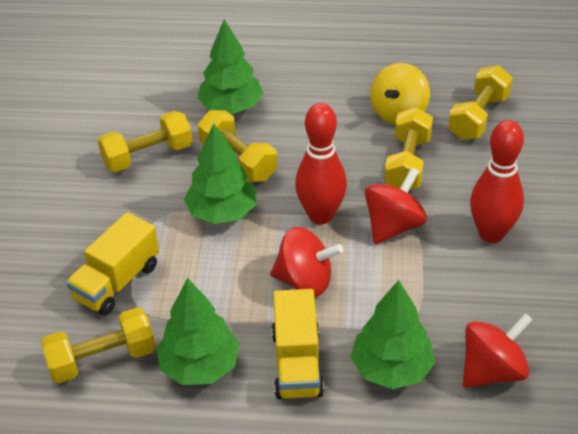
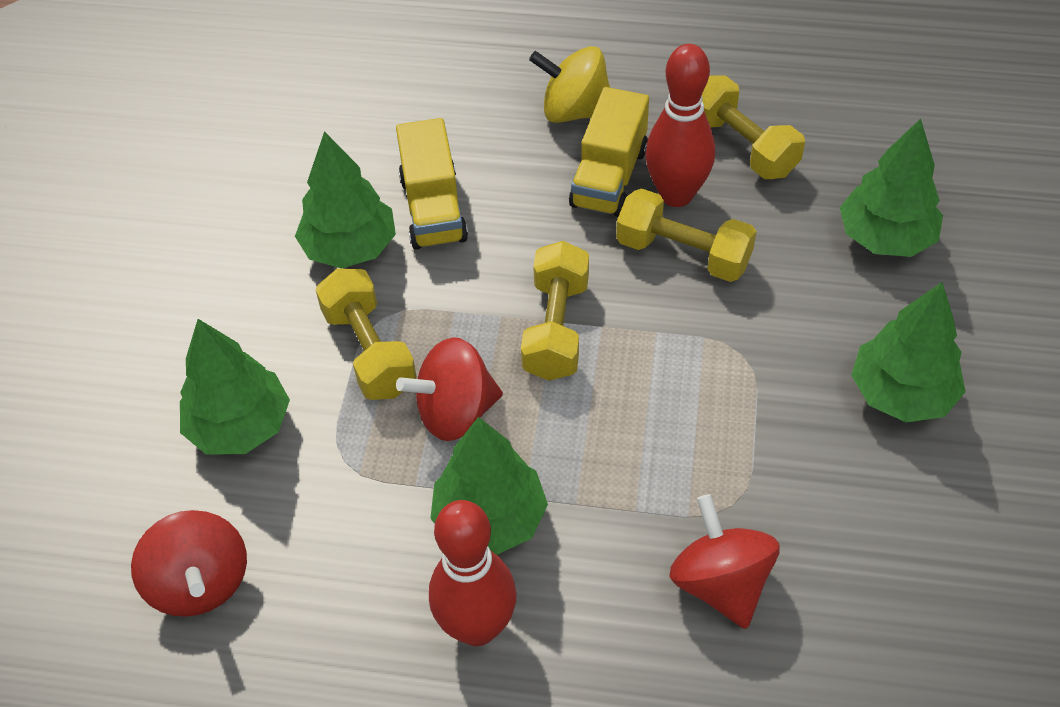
green tree: [156,278,240,385] [184,123,256,224] [198,19,263,114] [350,280,435,389] = 4 -> [180,319,290,454] [295,131,396,268] [430,417,548,555] [840,118,943,257] [851,282,966,422] = 5
yellow dumbbell: [41,307,156,383] [98,111,193,172] [198,110,277,182] [384,107,433,190] [448,65,513,140] = 5 -> [315,269,417,400] [521,241,589,381] [616,188,757,282] [702,75,805,179] = 4

